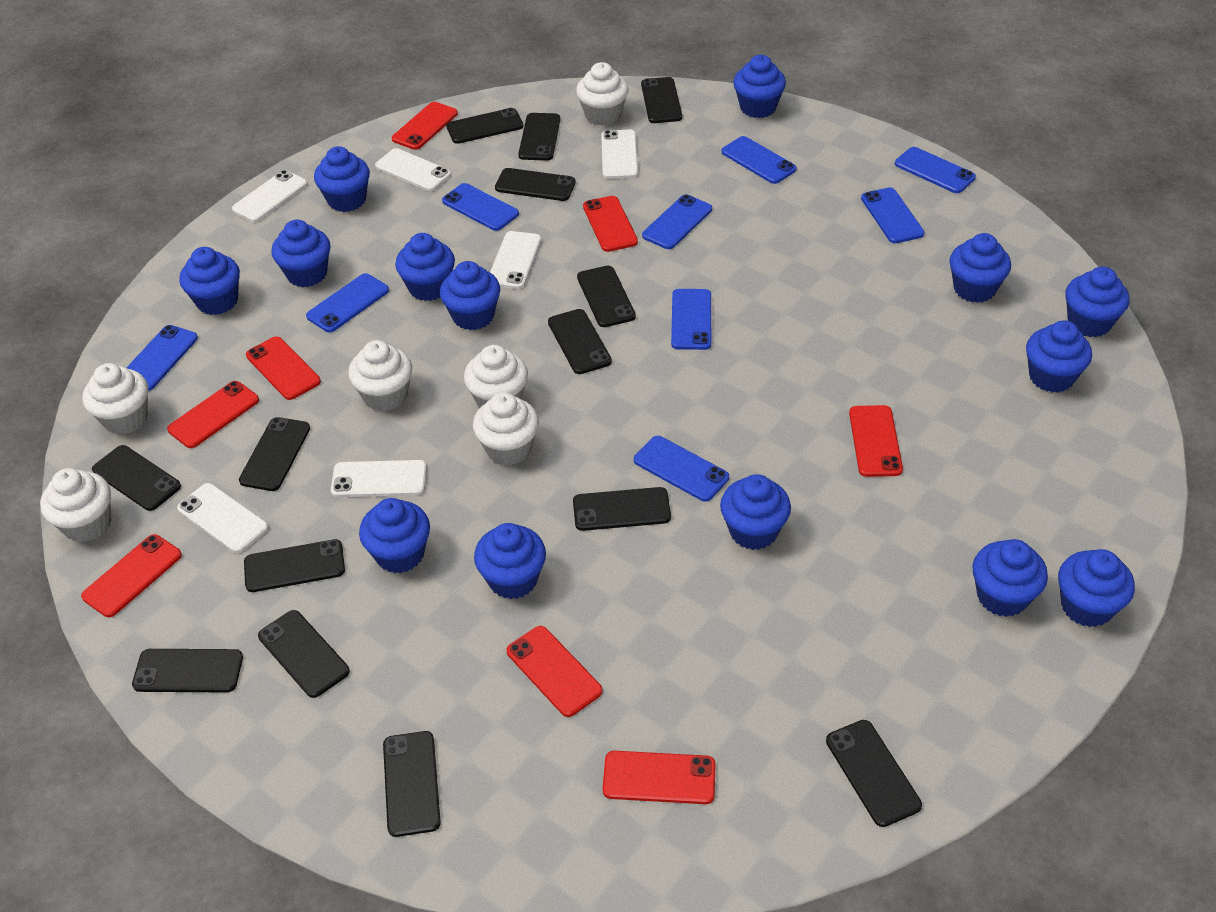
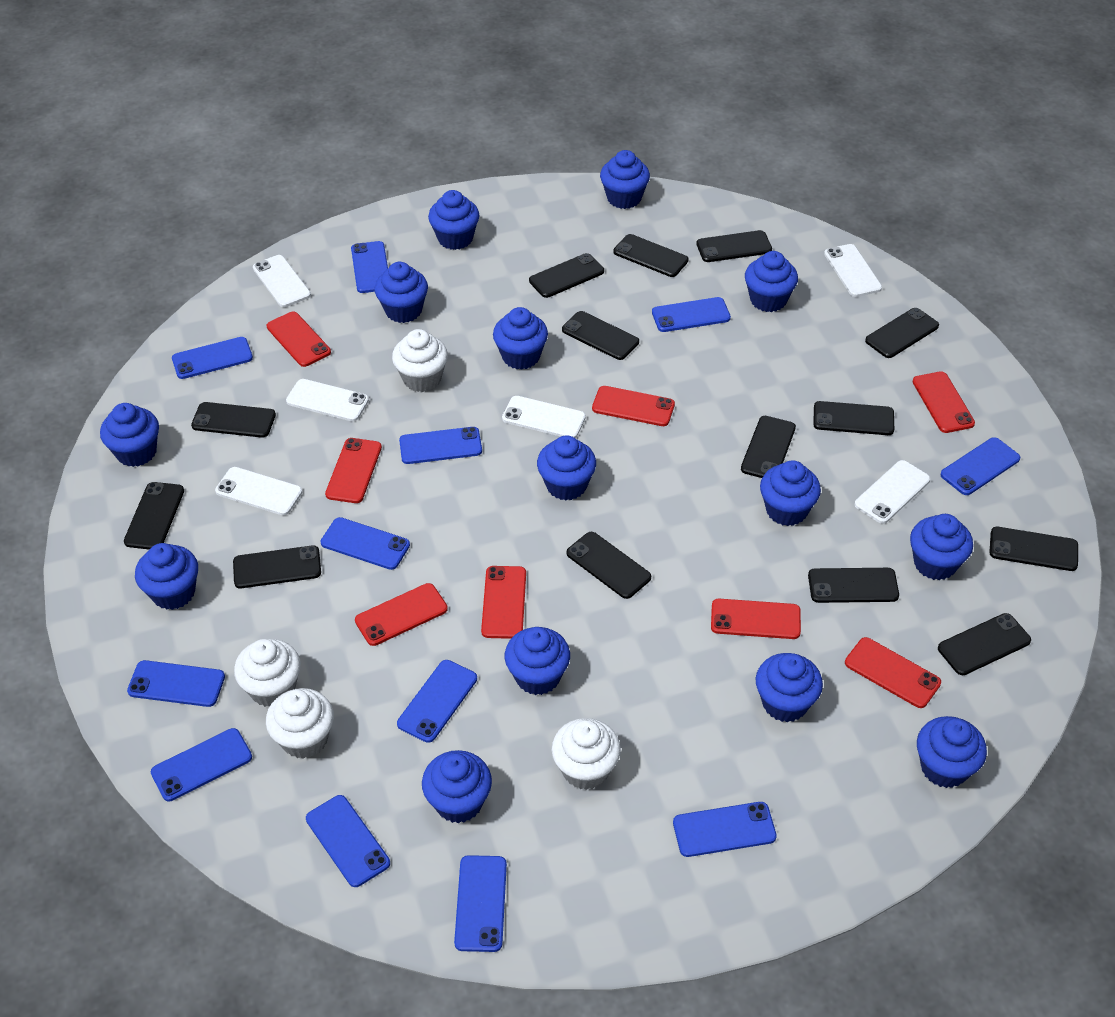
blue phone: [126,325,198,391] [306,273,389,332] [442,183,519,231] [634,436,729,502] [642,194,712,249] [671,289,711,350] [721,136,797,184] [861,187,924,243] [895,147,976,193] = 9 -> [127,660,225,707] [151,728,252,801] [172,337,253,379] [306,795,390,887] [321,517,410,570] [351,241,388,293] [397,660,477,743] [399,427,482,464] [454,855,507,952] [652,297,731,332] [673,802,777,857] [940,437,1020,495] = 12
white cupcake: [40,468,111,542] [82,363,148,435] [348,340,412,412] [464,345,528,408] [473,393,539,465] [576,62,629,126] = 6 -> [234,639,301,707] [266,688,334,759] [392,329,448,392] [552,718,621,790] = 4

